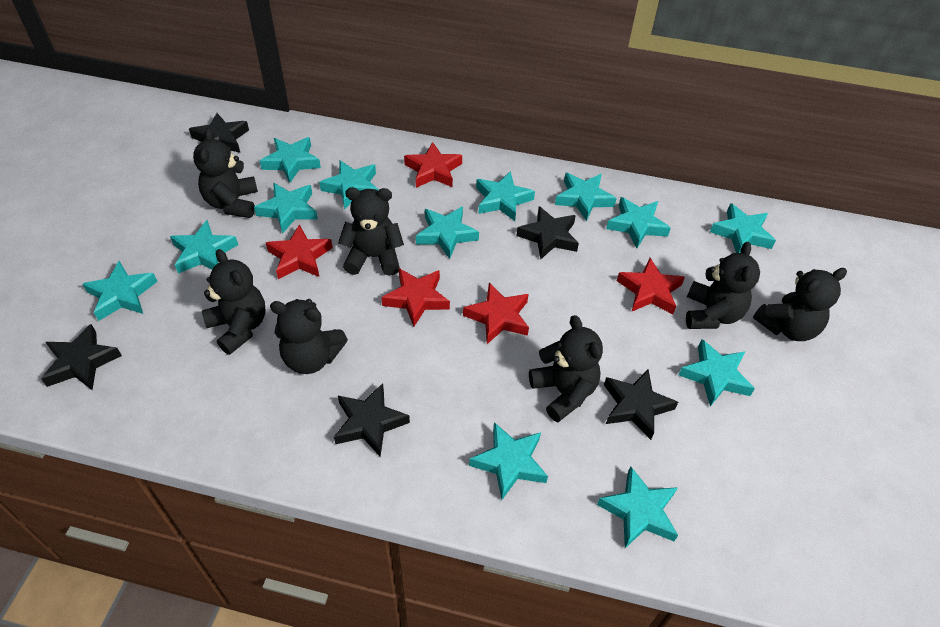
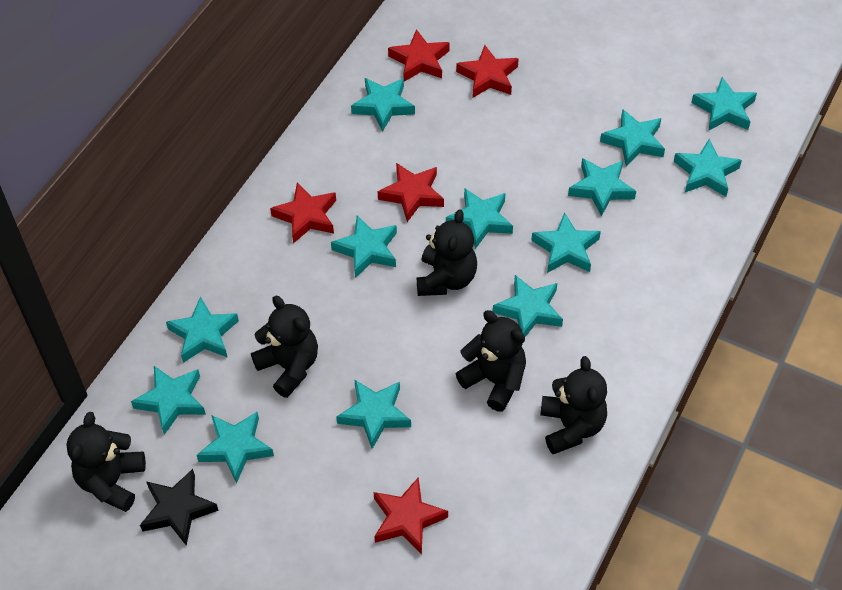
black star: [41,324,122,390] [189,113,249,153] [334,383,410,457] [517,206,579,259] [604,369,678,440] = 5 -> [140,469,219,546] = 1
black teddy bear: [193,128,258,218] [202,249,266,355] [270,299,348,374] [338,187,404,276] [529,315,603,422] [686,242,760,329] [753,268,847,341] = 7 -> [66,412,146,512] [251,296,318,398] [417,209,477,296] [456,310,526,412] [540,356,607,454] = 5

